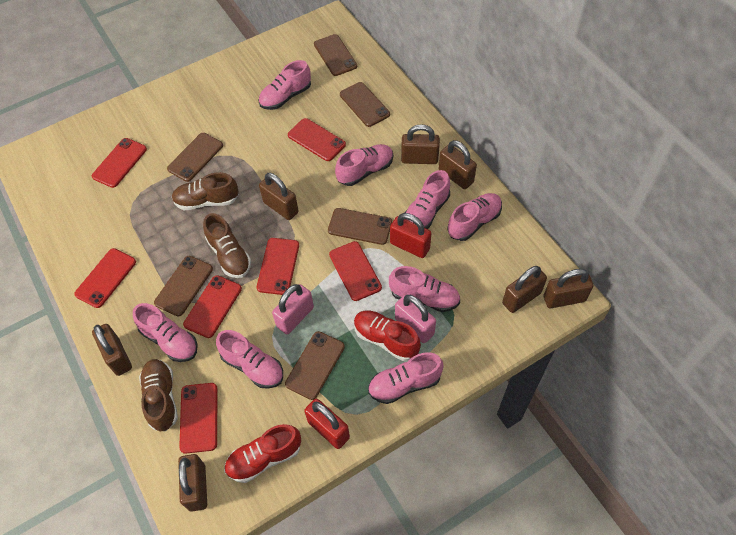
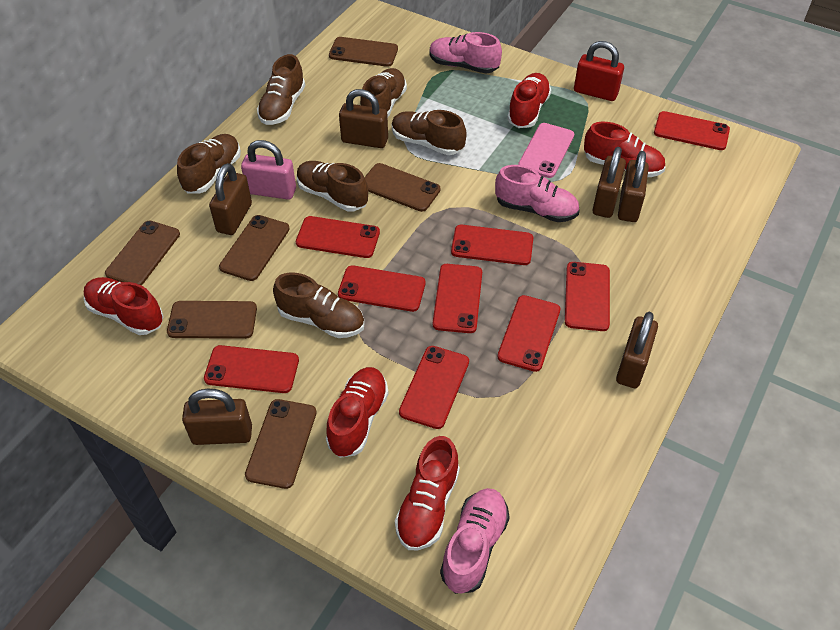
brown padlock: [92,324,132,376] [178,454,207,512] [259,173,298,220] [401,124,440,164] [439,140,477,189] [502,266,547,313] [544,269,593,308] = 7 -> [182,389,252,445] [209,163,252,235] [339,89,388,148] [593,147,626,218] [616,312,658,388] [618,151,649,222] = 6
brown shoe: [139,359,178,432] [172,172,238,210] [203,213,251,278] = 3 -> [177,134,241,193] [257,54,305,125] [273,272,365,338] [297,161,368,212] [360,68,407,117] [392,110,467,155] = 6
pink padlock: [272,284,314,334] [395,295,436,343] = 2 -> [241,140,296,200] = 1
pink phone: none = 0 -> [518,123,574,178] = 1
pink shoe: [133,303,198,362] [216,330,283,389] [258,60,311,110] [335,144,393,186] [368,352,444,404] [389,266,460,312] [405,170,450,229] [447,193,502,241] = 8 -> [429,32,502,73] [440,488,510,594] [495,165,579,222] = 3
red padlock: [304,399,350,449] [390,213,431,258] = 2 -> [574,41,624,101] = 1
red phone: [74,248,136,308] [92,138,147,188] [179,383,217,454] [183,275,242,338] [257,238,299,295] [288,118,346,161] [329,241,382,301] = 7 -> [204,345,299,393] [296,216,380,258] [338,265,426,312] [399,346,469,429] [433,264,482,333] [451,225,533,265] [497,295,560,372] [565,262,610,331] [654,111,730,150] = 9
red shoe: [224,424,301,483] [354,311,421,361] = 2 -> [84,277,164,335] [326,367,389,458] [395,436,460,550] [507,73,551,128] [584,122,666,177] = 5

